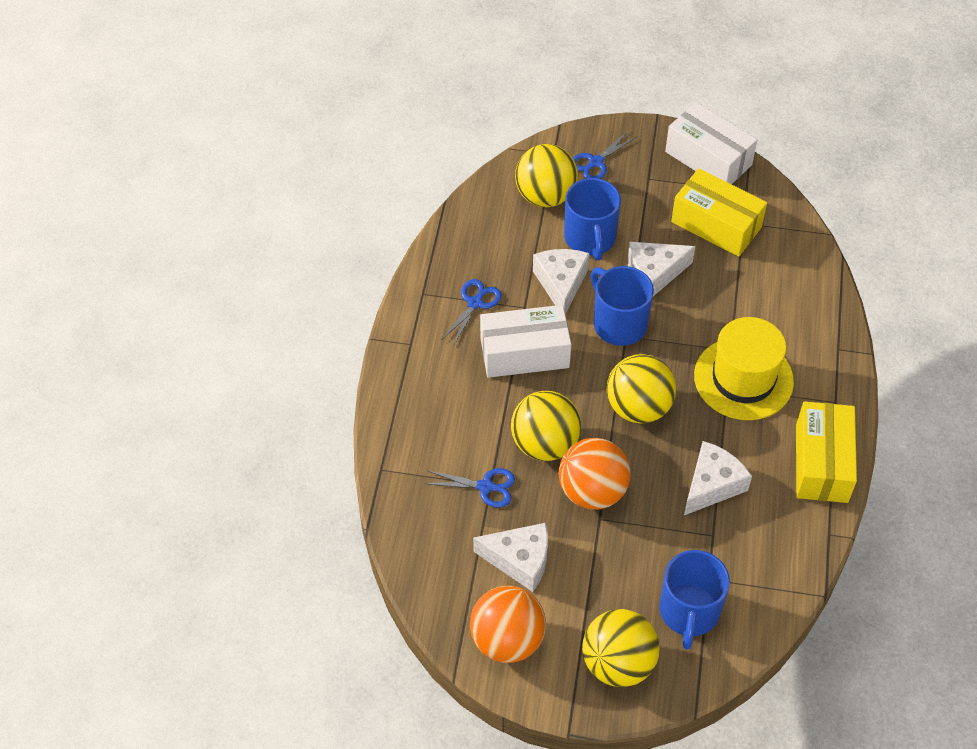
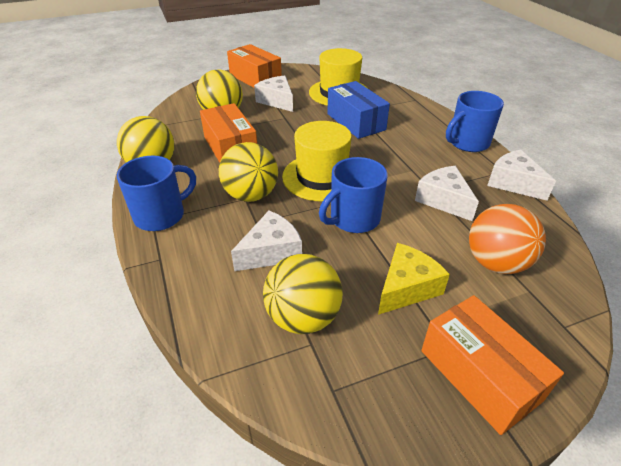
blue box: none = 0 -> [327,81,390,139] = 1
blue scissors: [424,468,515,508] [442,279,502,346] [573,131,637,179] = 3 -> none = 0
orange ball: [470,586,546,663] [559,438,631,510] = 2 -> [469,204,546,274] = 1
orange box: none = 0 -> [200,103,257,162] [227,44,282,88] [421,295,564,435] = 3
white box: [480,305,571,378] [665,102,757,184] = 2 -> none = 0
yellow box: [671,168,767,257] [796,401,857,503] = 2 -> none = 0
yellow cheese: none = 0 -> [378,243,450,315] = 1
yellow hat: [694,317,794,420] = 1 -> [282,121,352,202] [309,48,367,106] = 2

